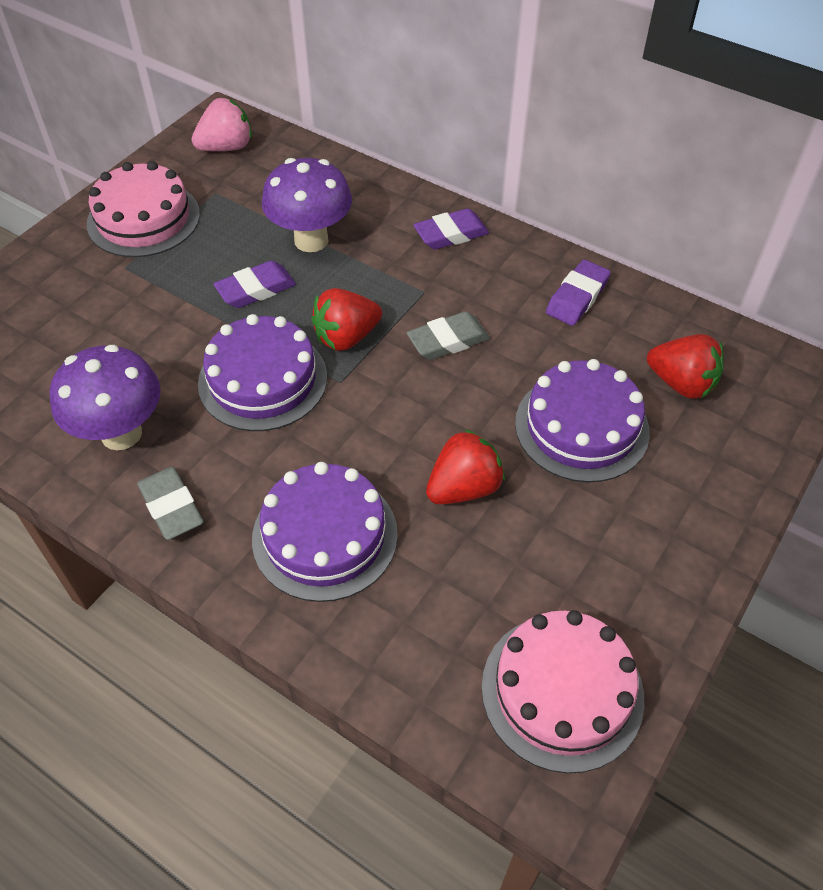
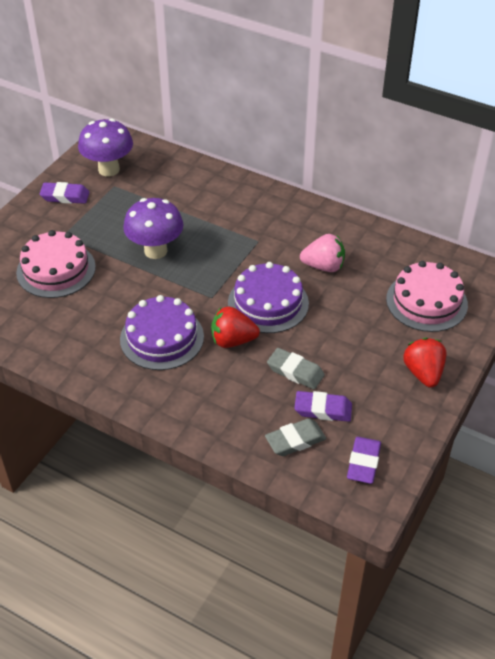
purple cake: [198,314,327,431] [252,462,398,602] [515,359,650,483] = 3 -> [120,295,204,370] [228,262,309,333] = 2
red strawberry: [311,288,382,351] [426,429,505,504] [647,334,724,399] = 3 -> [211,306,260,348] [403,338,446,388] = 2

